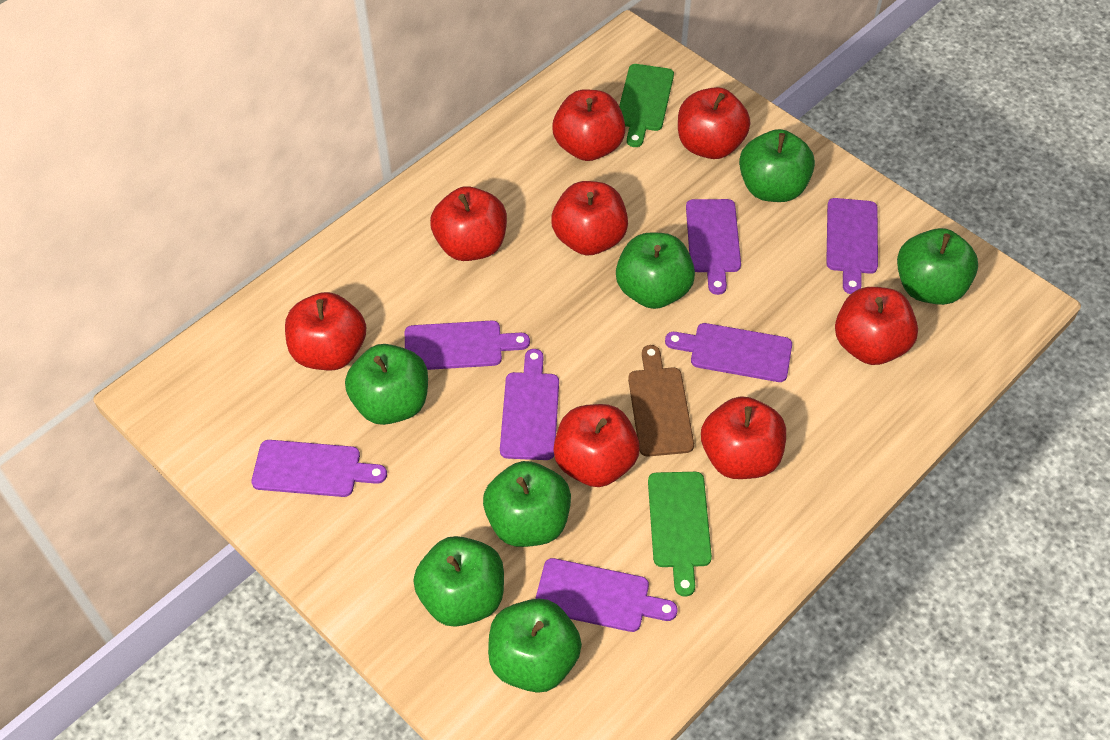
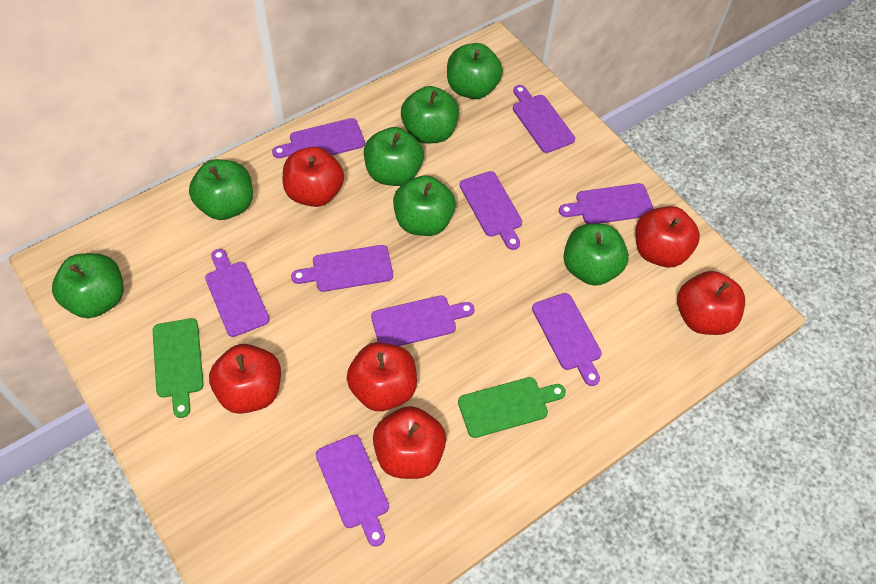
brown cutting board: [628,345,694,457] = 1 -> none = 0
purple cutting board: [251,440,387,497] [405,321,530,370] [500,349,559,460] [535,558,677,632] [665,323,792,382] [686,199,741,295] [826,198,878,294] = 7 -> [205,249,270,337] [272,118,365,158] [291,245,393,292] [316,435,389,547] [371,295,475,346] [460,171,522,250] [513,85,575,153] [532,293,602,386] [559,183,654,224] = 9
red apple: [285,292,366,370] [430,186,507,261] [551,181,628,256] [552,89,626,161] [553,404,640,487] [678,87,750,159] [701,396,786,479] [835,287,918,365] = 8 -> [209,344,281,414] [283,147,344,207] [347,342,417,411] [373,406,446,479] [635,206,700,267] [677,271,745,335] = 6

